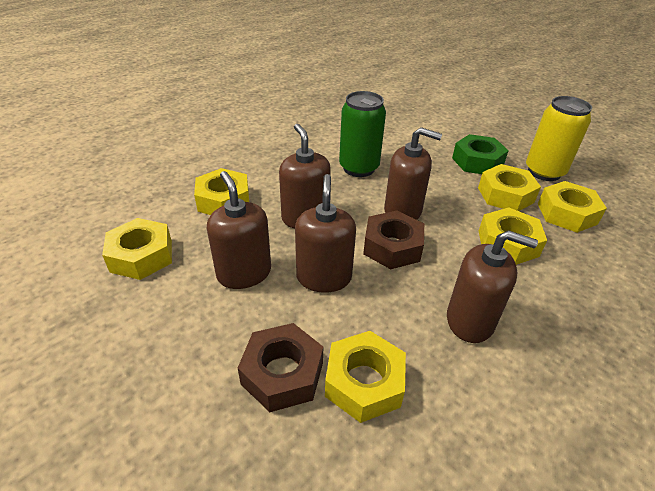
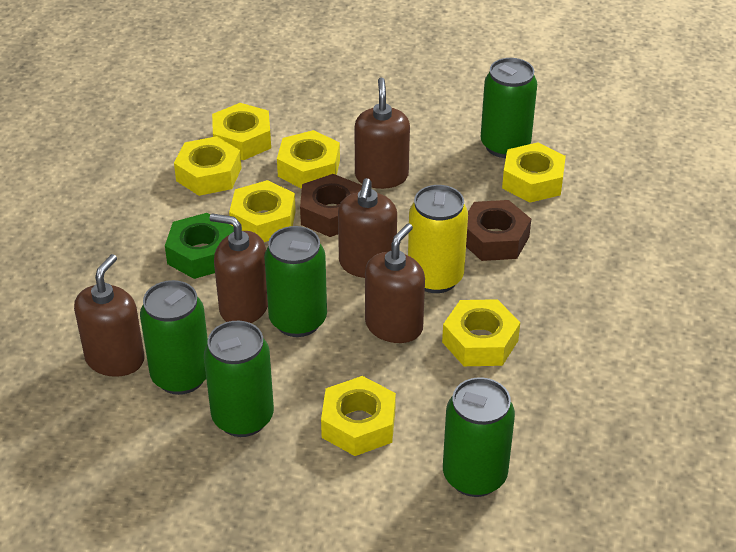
green can: [339,91,386,177] = 1 -> [140,280,208,395] [204,321,274,437] [264,226,327,337] [443,377,515,497] [481,58,537,158] = 5
yellow nut: [102,218,172,280] [194,168,249,215] [325,331,406,423] [478,164,541,211] [479,207,547,265] [538,181,607,233] = 6 -> [174,136,241,196] [212,103,271,160] [229,180,296,242] [277,130,340,189] [321,376,396,456] [442,299,520,366] [502,142,566,203] = 7

